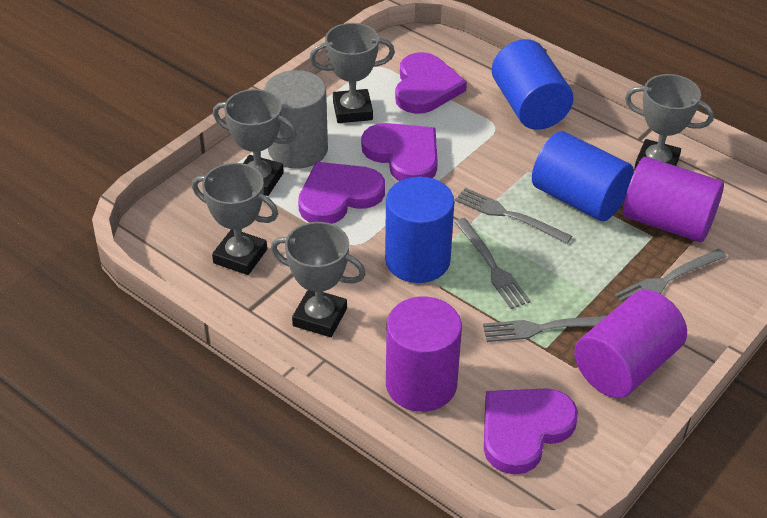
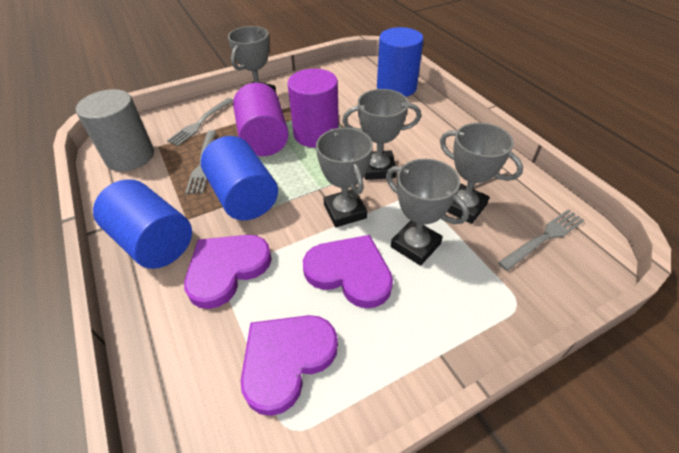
grey fork: [454,218,531,309] [455,188,572,244] [483,316,606,342] [615,249,727,301] = 4 -> [167,98,233,146] [185,130,216,194] [498,209,585,271] = 3
purple cylinder: [386,297,462,412] [574,290,687,398] [623,157,724,242] = 3 -> [233,83,289,156] [287,69,339,148] = 2
purple heart: [298,162,385,224] [361,123,438,181] [395,52,467,114] [484,388,578,474] = 4 -> [184,235,272,309] [241,315,338,416] [303,235,393,308] = 3

